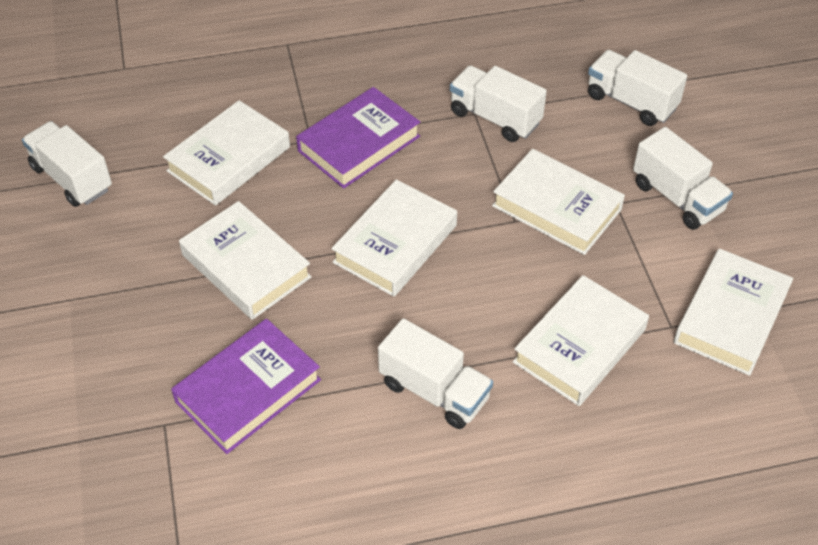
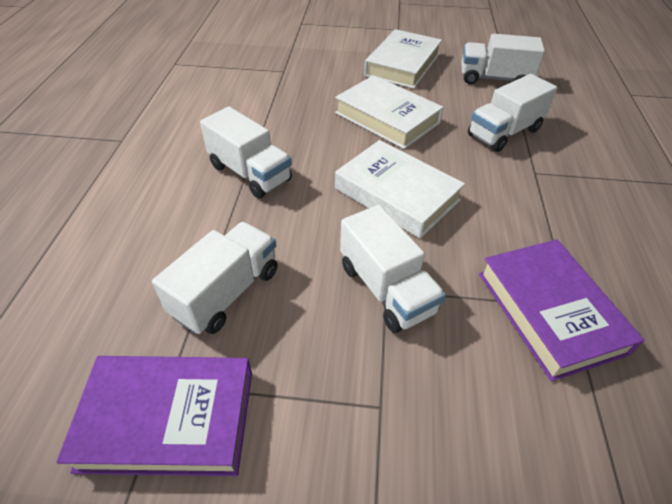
white book: [163,100,290,206] [179,201,312,320] [331,180,457,297] [492,149,625,255] [513,275,649,406] [674,248,793,376] = 6 -> [335,75,444,149] [335,140,465,238] [364,29,442,89] = 3

